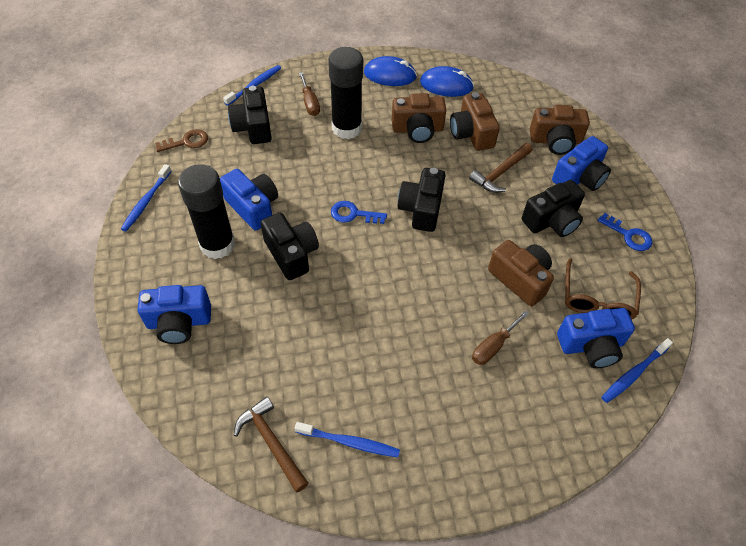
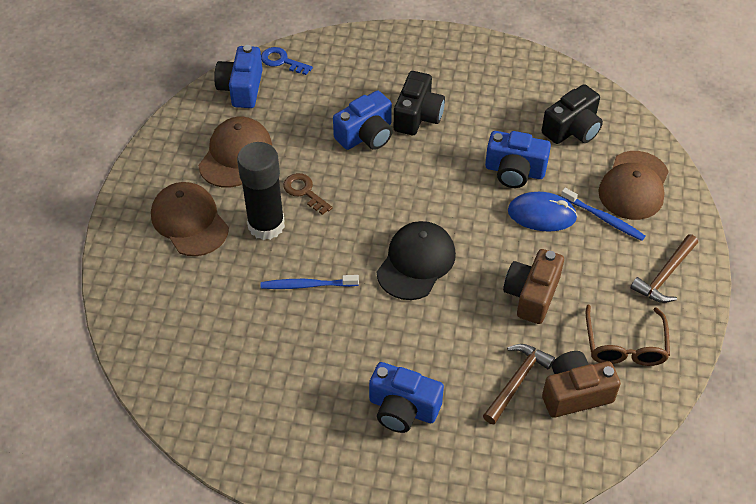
black camera: [228,86,272,144] [261,213,319,280] [397,168,445,232] [522,180,585,237] = 4 -> [394,71,445,135] [542,84,603,144] = 2
black cap: none = 0 -> [377,221,456,300] = 1
black glue stick: [178,164,235,259] [328,47,363,139] = 2 -> [237,142,285,240] = 1
blue key: [331,201,387,224] [598,213,652,251] = 2 -> [261,47,313,75] = 1
blue mouse: [364,56,417,86] [420,66,474,97] = 2 -> [508,192,578,232] = 1
blue toothbrush: [121,164,171,231] [223,65,281,106] [295,422,400,457] [602,338,673,403] = 4 -> [261,275,359,289] [561,188,645,241] = 2
brown camera: [392,93,446,143] [450,92,500,151] [488,240,554,306] [530,105,590,155] = 4 -> [503,249,564,324] [542,351,621,418] = 2
brown cap: none = 0 -> [151,182,229,256] [198,117,272,188] [598,151,669,220] = 3
brown screwdriver: [299,72,320,116] [472,311,529,365] = 2 -> none = 0

